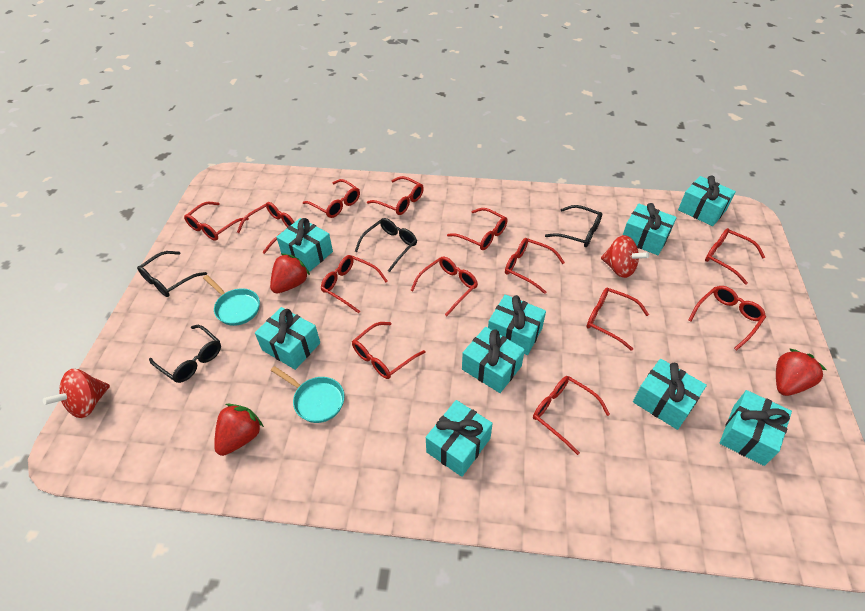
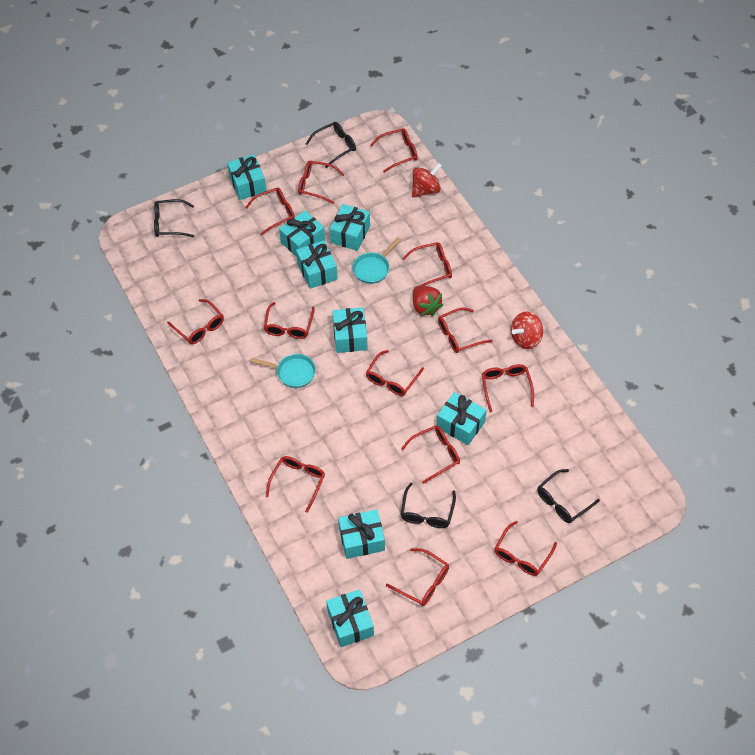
red strawberry: [214,404,264,456] [270,253,310,294] [776,349,826,396] = 3 -> [413,286,443,316] = 1
turquoise gift: [255,307,320,370] [276,218,333,271] [426,400,493,477] [462,327,525,393] [488,294,546,355] [623,203,677,255] [633,359,707,430] [678,176,736,226] [720,390,792,466] = 9 -> [227,154,266,200] [279,211,325,257] [296,240,338,289] [326,589,374,647] [330,204,370,251] [332,307,368,353] [338,509,385,559] [437,392,486,445] = 8

